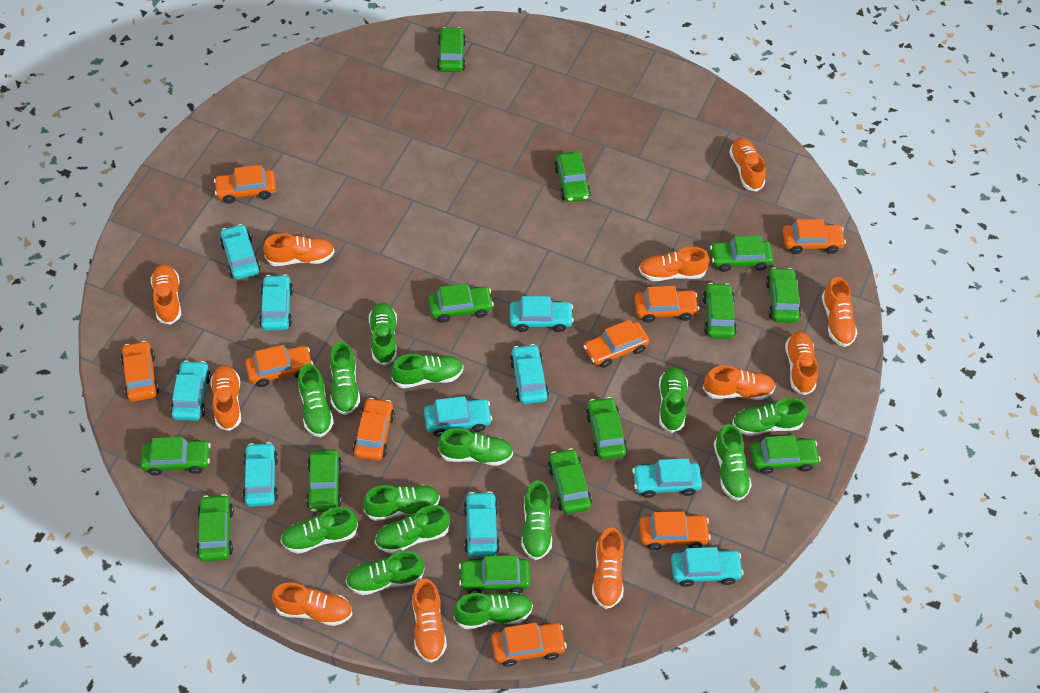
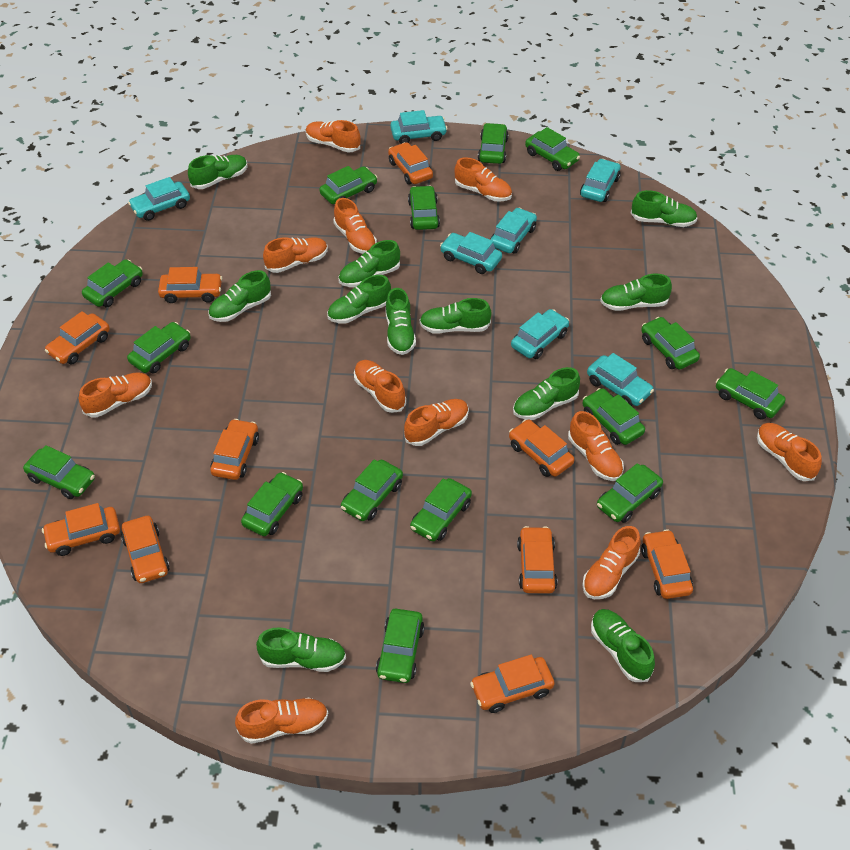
green car: [141,437,211,476] [196,494,234,562] [306,449,342,512] [428,283,494,323] [437,27,466,72] [459,555,530,594] [548,448,592,514] [554,152,591,202] [586,397,627,460] [702,283,737,339] [710,236,773,272] [750,435,821,474] [766,267,801,323] = 13 -> [23,445,95,499] [82,259,143,307] [127,322,191,374] [241,472,303,536] [319,166,377,204] [341,459,403,521] [376,609,425,683] [408,185,440,230] [410,478,472,541] [478,123,509,164] [525,127,580,171] [582,388,645,445] [597,463,663,523] [641,317,700,370] [716,368,786,420] = 15
green shoe: [281,507,358,554] [298,364,334,437] [330,341,360,415] [346,551,424,595] [363,485,440,521] [369,302,397,365] [375,505,450,554] [391,354,464,388] [438,428,513,466] [453,592,533,629] [521,481,552,560] [659,367,688,433] [714,424,752,501] [732,398,807,436] = 14 -> [188,155,248,189] [208,270,271,322] [256,627,346,672] [327,275,391,324] [338,240,400,287] [385,288,416,355] [419,298,491,334] [513,367,580,420] [591,609,655,682] [600,274,672,311] [631,190,697,227] = 11
orange car: [121,341,159,402] [214,165,276,204] [245,345,313,387] [353,398,395,461] [491,623,567,667] [584,320,649,368] [634,286,699,322] [639,511,711,550] [783,219,846,254] = 9 -> [42,503,120,556] [45,311,110,364] [121,516,170,583] [158,267,222,303] [210,419,259,480] [388,142,433,185] [470,655,555,713] [509,419,575,477] [517,526,558,594] [641,529,693,599] = 10
turquoise car: [170,360,211,421] [220,224,260,280] [243,442,278,507] [259,274,293,331] [424,396,492,437] [464,491,500,558] [510,296,574,332] [510,344,549,404] [632,458,702,498] [671,547,744,587] = 10 -> [128,177,190,221] [390,110,447,144] [440,232,502,274] [490,208,537,254] [511,309,569,359] [580,159,621,202] [587,353,654,406] = 7

